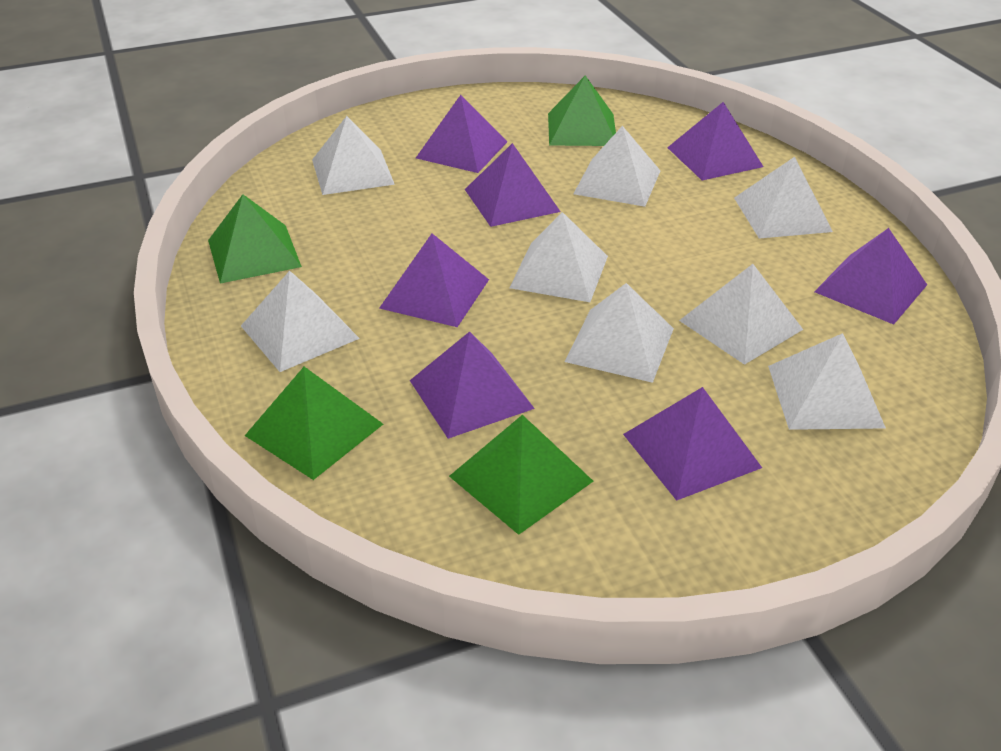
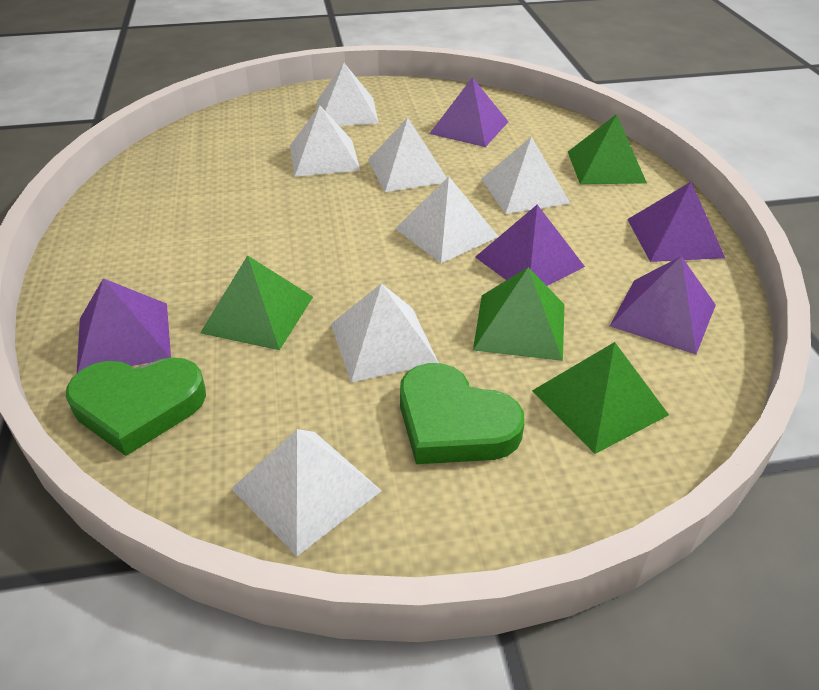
green heart: none = 0 -> [66,357,206,456] [400,363,525,464] = 2
purple pyramid: [379,234,489,327] [410,331,535,439] [416,95,508,173] [465,143,561,227] [623,387,762,501] [667,102,763,180] [814,228,927,324] = 7 -> [77,278,171,373] [429,77,508,147] [475,205,585,286] [610,256,716,355] [627,182,725,262] = 5
white pyramid: [241,271,360,372] [312,116,395,195] [509,212,608,302] [564,283,674,383] [573,126,661,207] [679,264,803,365] [734,157,833,239] [768,333,886,430] = 8 -> [231,429,382,556] [290,106,361,177] [317,63,379,126] [331,283,439,382] [368,118,447,192] [395,177,499,263] [481,137,571,214] = 7

